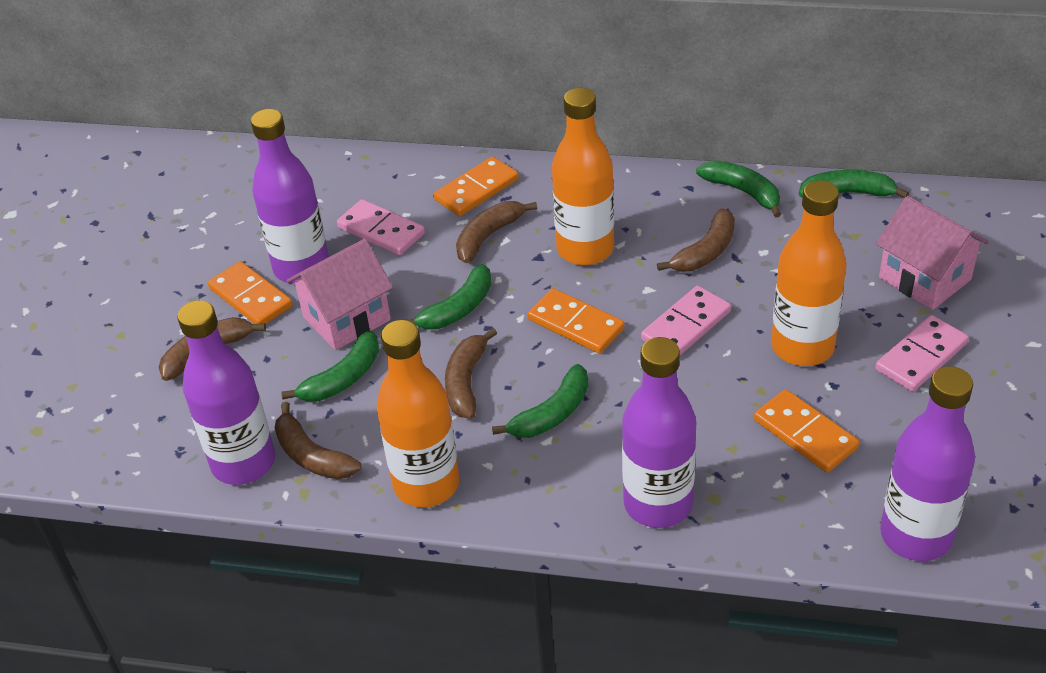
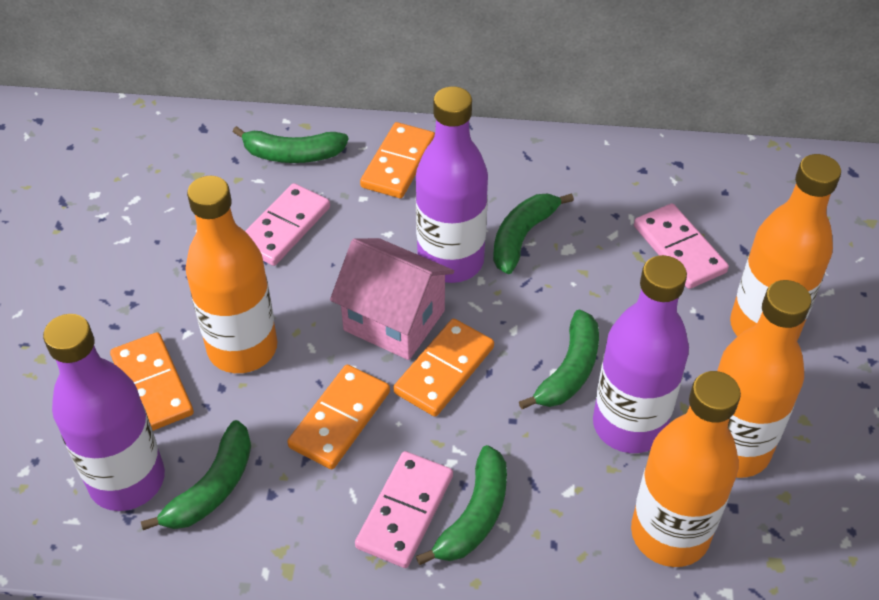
brown banana: [159,317,266,381] [275,402,361,479] [445,328,497,419] [456,201,537,263] [657,208,735,272] = 5 -> none = 0
orange bottle: [376,320,460,507] [552,88,614,265] [771,180,847,366] = 3 -> [185,176,277,373] [631,371,741,567] [717,280,811,478] [730,154,841,340] = 4
pink house: [287,239,393,350] [876,196,989,310] = 2 -> [330,238,454,360] = 1
purple bottle: [177,300,275,485] [251,109,329,284] [622,337,696,528] [880,366,975,561] = 4 -> [43,314,165,511] [416,86,488,283] [593,255,689,453] = 3

